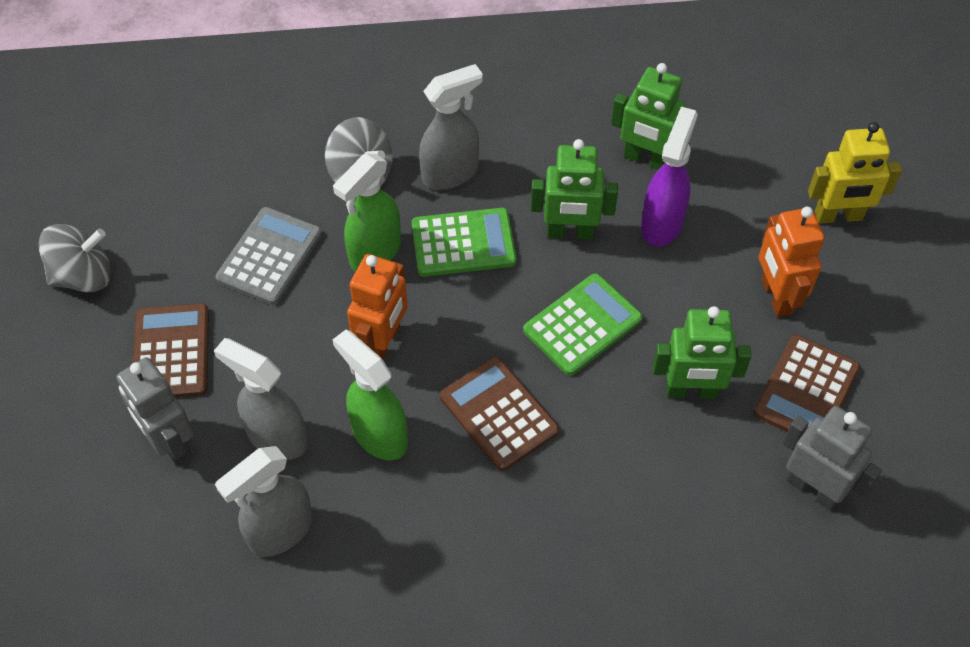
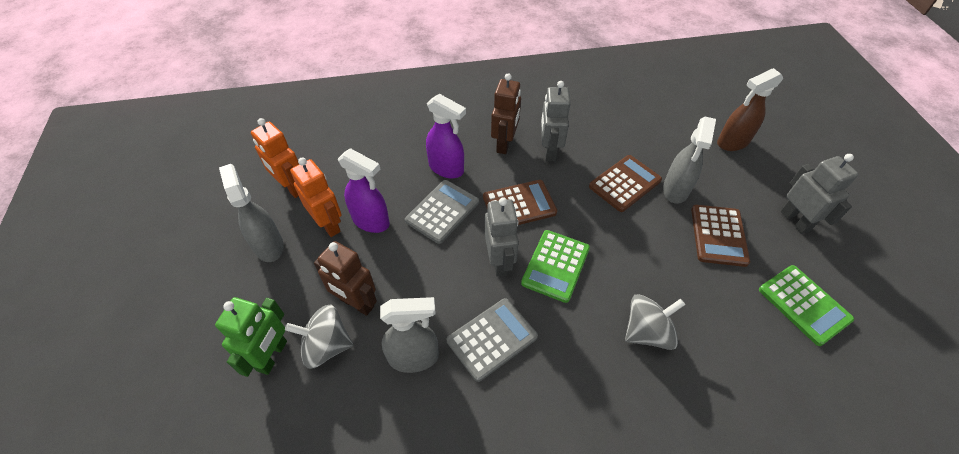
brown robot: none = 0 -> [314,241,377,316] [491,73,521,154] = 2
brown spray bottle: none = 0 -> [717,68,784,151] = 1
green robot: [531,139,618,240] [611,63,691,170] [653,306,752,399] = 3 -> [215,297,287,377] = 1
green spray bottle: [333,153,401,271] [333,330,408,460] = 2 -> none = 0
grey calculator: [215,207,322,305] = 1 -> [405,180,479,244] [447,298,538,382] = 2
grey robot: [116,357,194,466] [783,406,882,511] = 2 -> [485,197,519,277] [541,81,571,161] [781,154,859,234] = 3
purple spray bottle: [641,107,698,247] = 1 -> [338,148,390,233] [426,94,466,178] = 2
yellow robot: [808,122,902,224] = 1 -> none = 0

